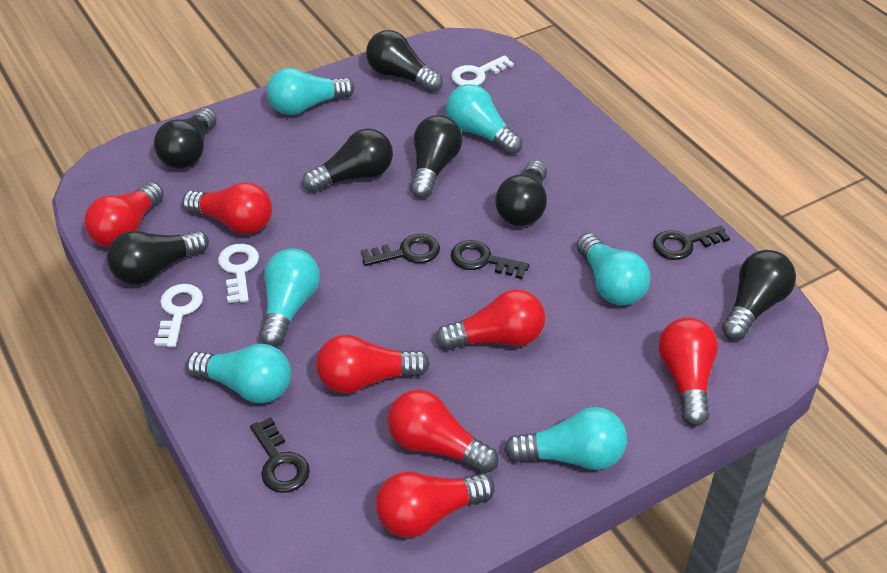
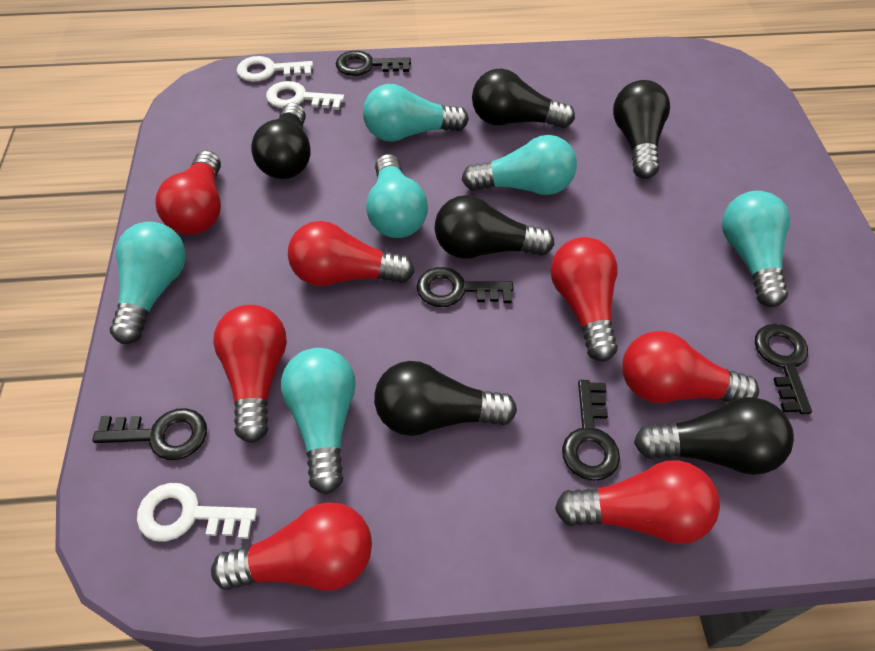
black key: [250,417,310,493] [361,234,440,266] [451,240,530,279] [653,225,730,260] = 4 -> [92,408,207,460] [336,51,411,76] [417,267,514,307] [562,380,620,481] [755,324,812,414] = 5
black light bulb: [107,230,209,285] [154,108,217,169] [303,128,393,193] [366,30,443,92] [411,115,462,198] [495,160,547,226] [722,250,796,340] = 7 -> [251,103,311,179] [374,361,517,436] [434,195,554,259] [472,69,575,128] [613,80,670,179] [634,397,794,475] = 6

